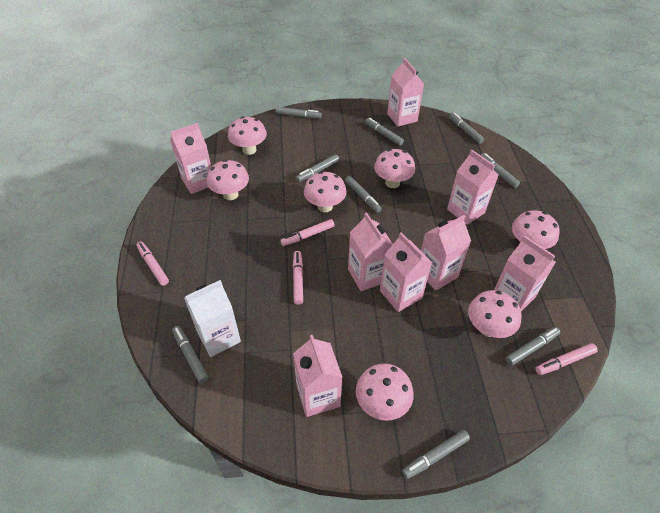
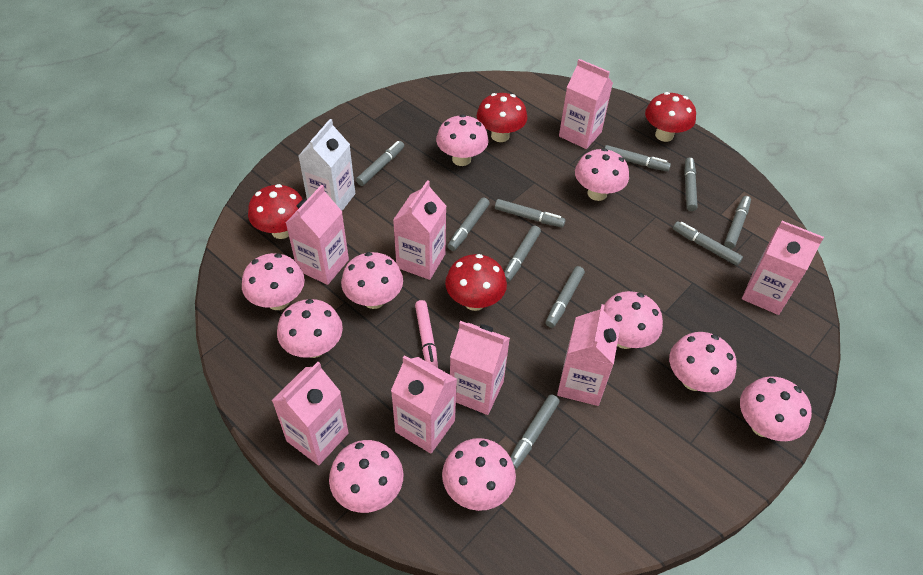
grey marker: [172,326,208,383] [275,107,322,119] [296,154,339,182] [345,176,382,213] [365,118,404,146] [402,430,470,479] [449,113,484,144] [481,153,520,188] [505,327,560,366] = 9 -> [356,141,404,186] [448,197,490,251] [495,199,566,227] [504,226,541,283] [510,395,560,469] [546,266,585,328] [605,145,671,171] [673,221,743,266] [684,157,698,211] [724,196,751,249] = 10
pink marker: [136,242,169,286] [280,219,335,246] [293,251,303,305] [535,343,598,375] = 4 -> [415,300,438,368] = 1
pink mushroom: [207,160,249,200] [228,117,267,155] [304,172,347,212] [356,363,414,421] [374,149,415,188] [468,290,522,338] [512,210,560,249] = 7 -> [242,253,305,310] [277,299,343,358] [329,440,403,513] [341,252,403,309] [436,114,489,166] [442,438,516,511] [575,148,629,201] [604,291,663,349] [669,332,737,392] [740,376,812,441] = 10
red mushroom: none = 0 -> [248,184,303,239] [445,254,507,311] [477,93,527,142] [645,92,696,142] = 4

